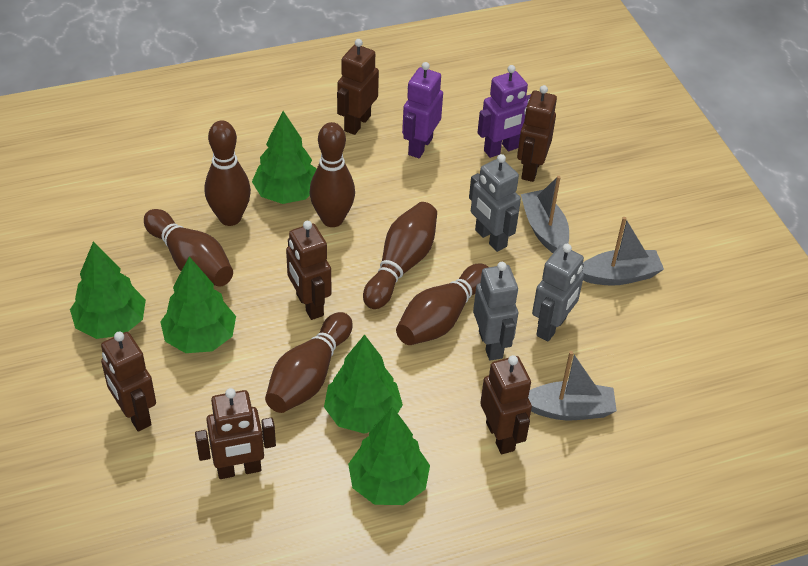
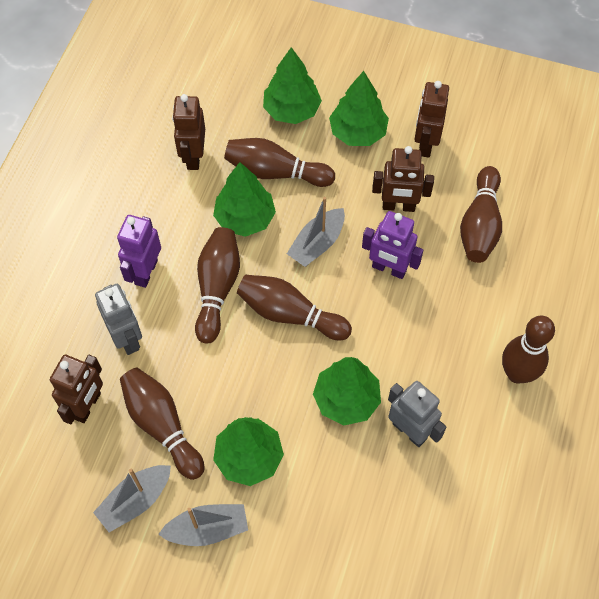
brown robot: [101,332,156,432] [195,388,276,479] [286,221,332,320] [337,39,379,135] [480,355,532,454] [517,85,557,182] = 6 -> [50,355,103,424] [172,94,205,170] [372,146,434,212] [414,81,449,158] = 4
grey robot: [469,154,521,252] [473,262,518,361] [532,244,584,341] = 3 -> [95,284,142,355] [388,381,446,447] = 2

